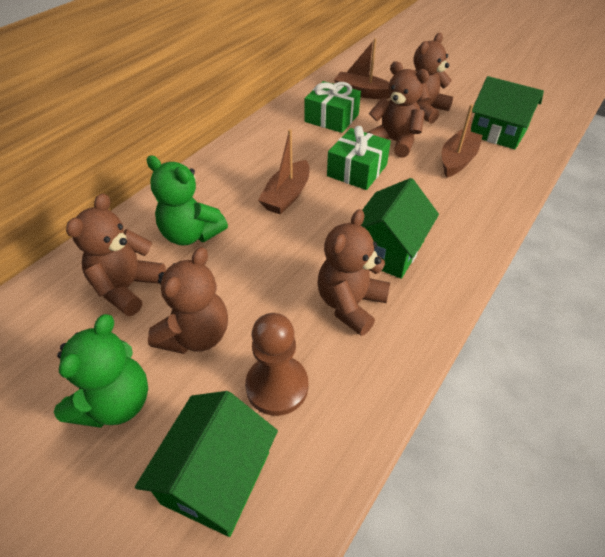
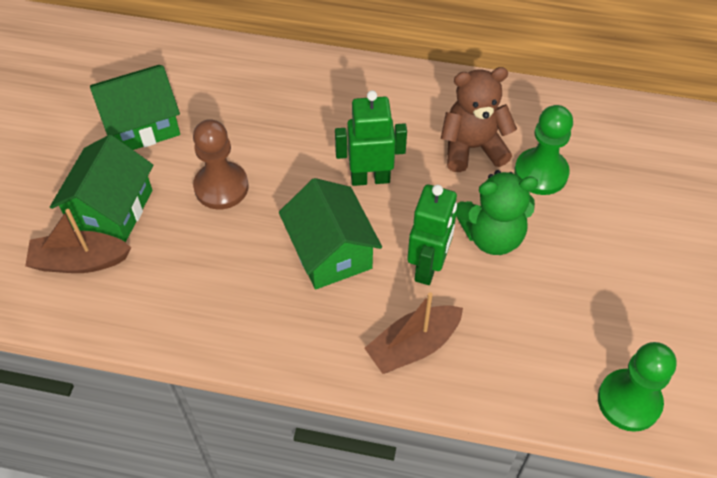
brown boat: [258,129,310,214] [334,38,390,99] [442,104,483,178] = 3 -> [25,209,131,273] [365,292,463,374] = 2
brown teddy bear: [66,193,166,316] [148,247,228,354] [318,209,390,336] [367,61,429,158] [414,33,453,123] = 5 -> [441,67,517,172] = 1
green gift: [304,81,361,133] [327,126,391,190] = 2 -> none = 0
green pawn: none = 0 -> [514,105,573,195] [598,342,677,432] = 2
green robot: none = 0 -> [335,91,407,186] [407,184,457,285] = 2
green teddy bear: [54,314,148,428] [147,155,228,246] = 2 -> [456,170,538,255] = 1

